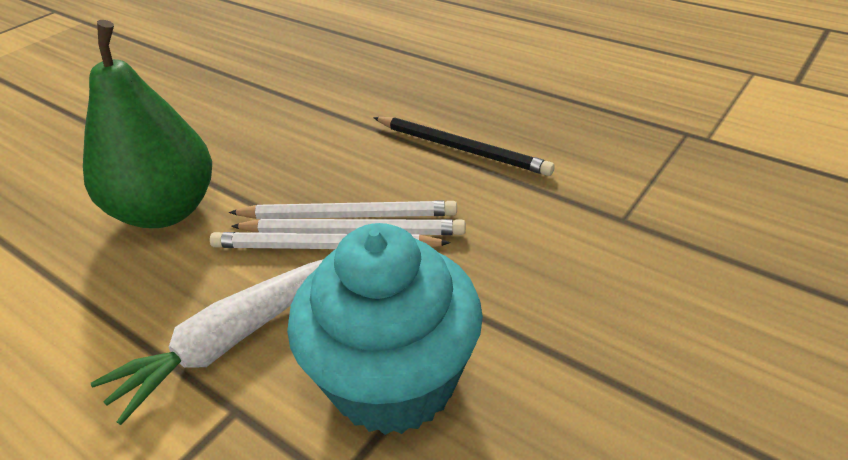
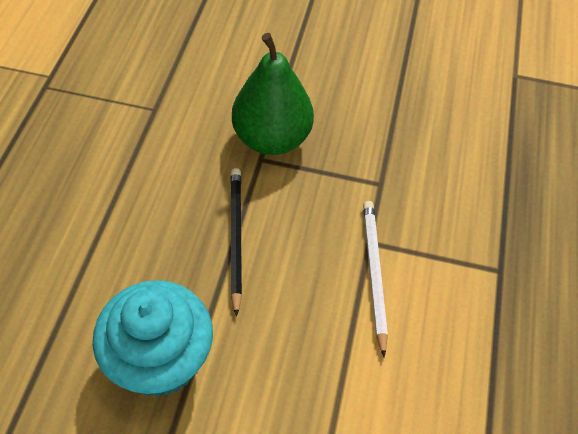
white carrot: [91,259,324,425] = 1 -> none = 0
white pencil: [210,232,451,249] [229,200,457,219] [231,219,466,235] = 3 -> [363,201,388,357] = 1

